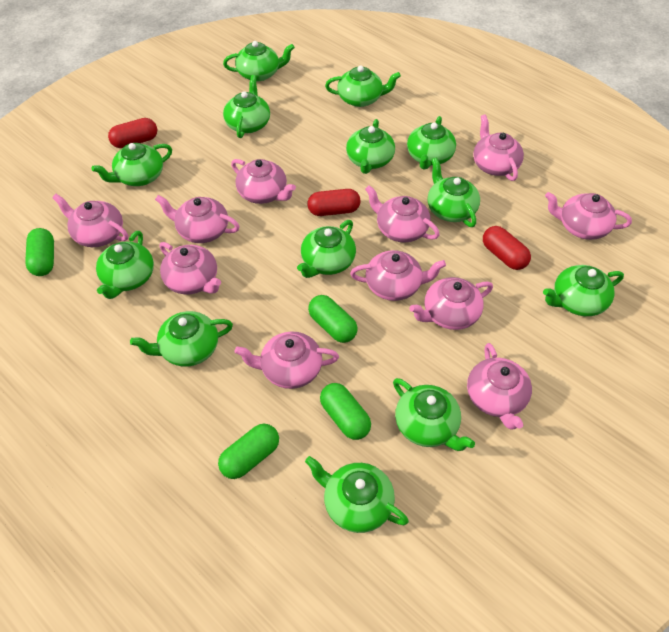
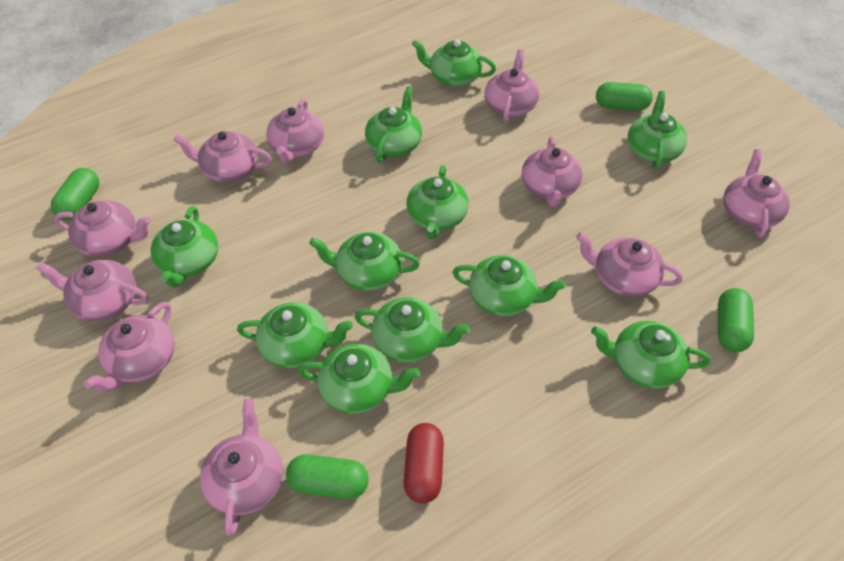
green teapot: [92,143,172,186] [96,231,154,299] [130,311,233,367] [223,41,295,81] [223,75,270,138] [297,220,356,278] [305,456,409,533] [325,65,401,107] [346,119,395,174] [393,378,475,451] [407,116,456,170] [428,158,480,227] [543,265,624,316] = 13 -> [151,206,218,287] [237,302,353,368] [298,344,420,414] [309,232,420,291] [354,297,470,363] [365,86,422,163] [406,165,469,239] [412,39,496,87] [452,255,566,316] [591,321,711,389] [627,91,687,170] = 11
pink teapot: [52,194,128,247] [155,195,240,243] [160,242,221,294] [231,159,296,204] [235,332,339,389] [350,250,446,301] [365,185,440,243] [409,277,493,330] [467,343,532,429] [473,114,524,181] [545,192,632,240] = 11 -> [36,260,148,321] [54,201,151,257] [84,302,175,392] [173,131,272,182] [200,399,283,536] [266,99,324,163] [485,50,539,122] [522,137,583,207] [576,232,683,297] [723,149,790,238] = 10
red capsule: [108,118,157,148] [307,189,360,216] [483,226,531,270] = 3 -> [403,423,444,504] = 1

